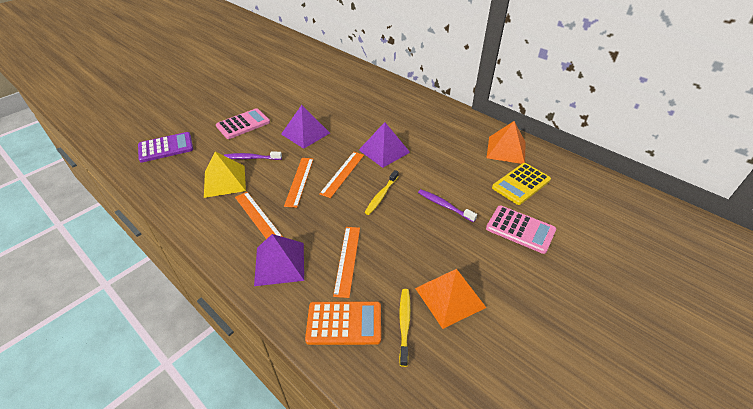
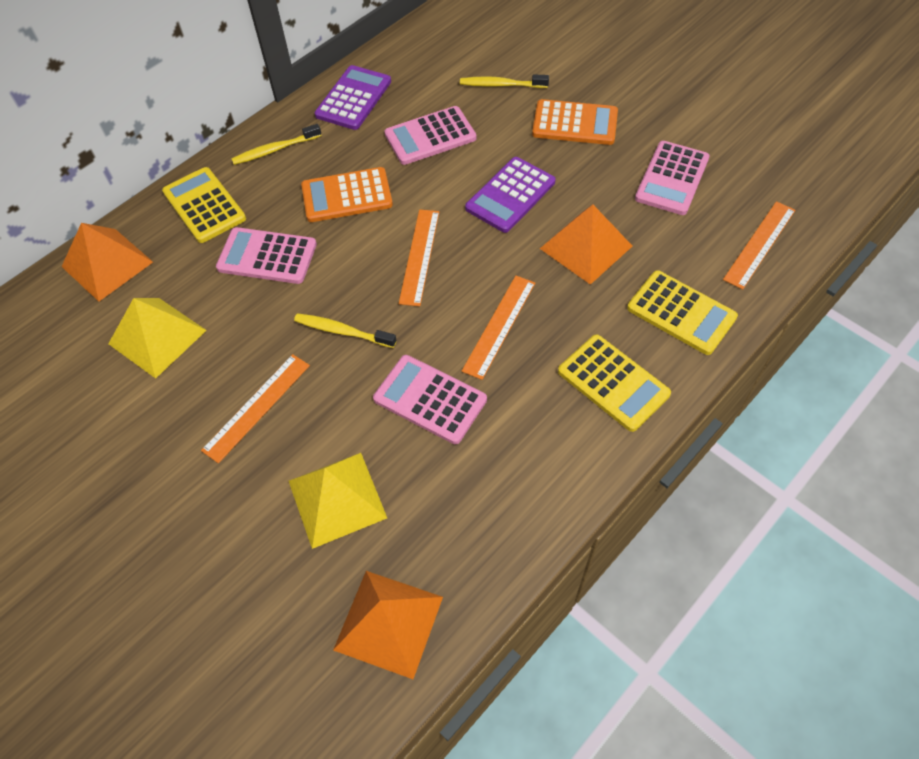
orange calculator: [305,302,381,345] = 1 -> [301,167,393,222] [532,99,618,145] = 2
orange pyramid: [415,269,486,329] [487,121,526,164] = 2 -> [61,223,153,301] [333,571,443,679] [540,204,632,285] = 3
pink calculator: [216,108,270,139] [486,206,556,254] = 2 -> [216,227,317,284] [373,355,487,444] [384,106,477,165] [635,141,710,215] = 4
purple calculator: [138,132,193,162] = 1 -> [315,65,391,130] [465,157,556,233] = 2
purple pyramid: [254,234,304,286] [281,105,330,149] [359,122,410,168] = 3 -> none = 0
purple toothbrush: [224,152,282,160] [418,189,477,222] = 2 -> none = 0
yellow calculator: [492,163,551,205] = 1 -> [162,167,246,243] [558,334,671,432] [627,270,738,355] = 3
yellow pyramid: [204,152,246,198] = 1 -> [108,298,207,379] [289,453,387,549] = 2
yellow toothbrush: [365,170,399,215] [399,289,411,367] = 2 -> [231,124,322,165] [294,313,397,348] [460,75,549,88] = 3

